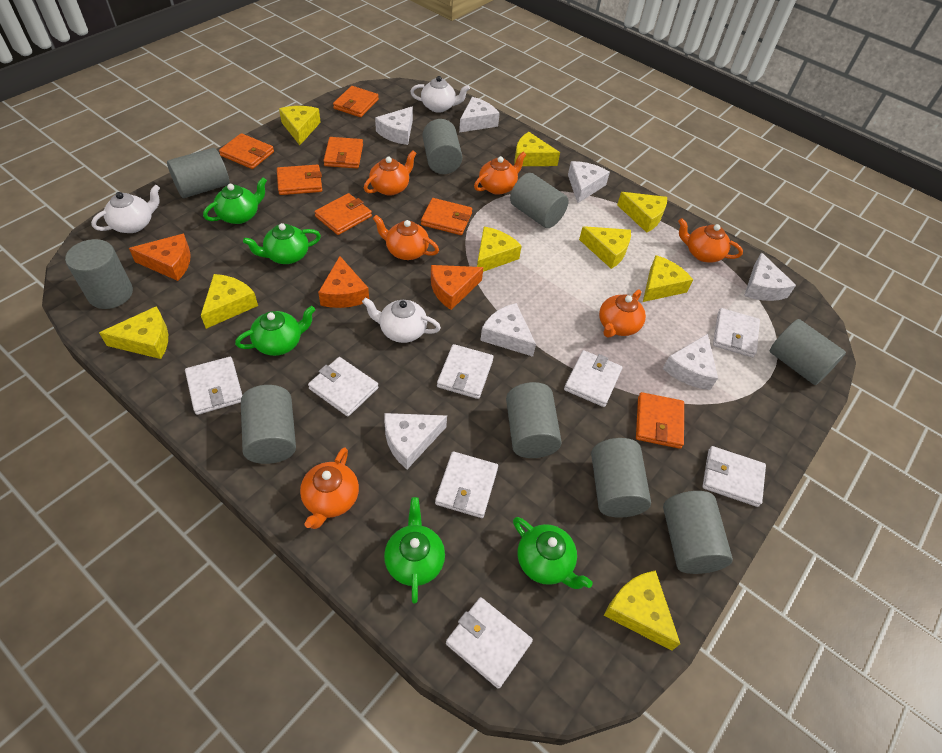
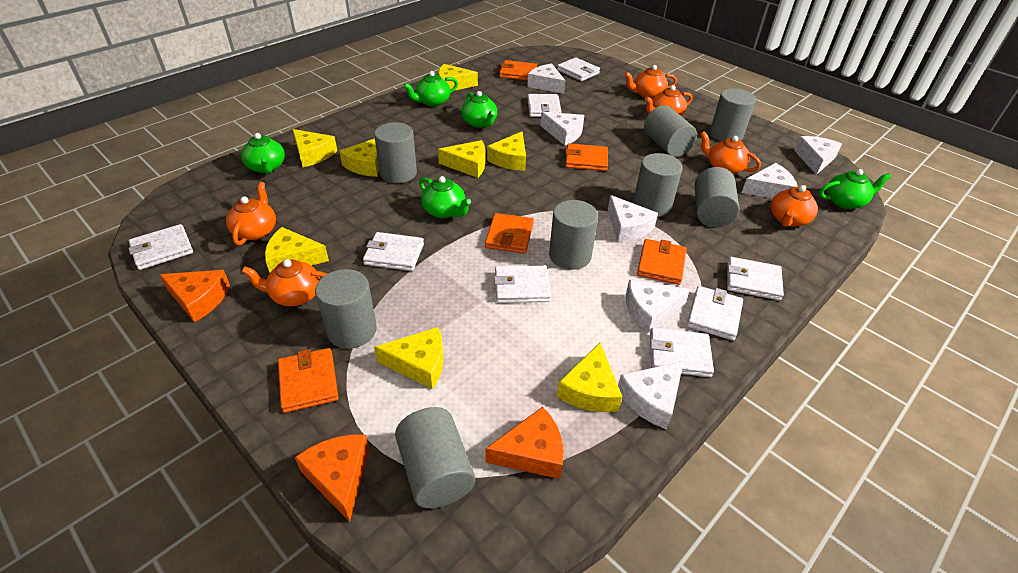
grey cylinder: [65,239,133,309] [167,148,229,198] [241,385,296,464] [423,119,462,174] [506,382,562,458] [510,173,569,228] [591,438,651,517] [663,491,733,574] [770,319,846,385] = 9 -> [315,269,377,349] [374,122,417,183] [395,407,475,508] [549,200,598,270] [633,153,683,217] [644,105,697,157] [695,167,740,228] [710,88,756,141] = 8
orange wallet: [219,133,274,169] [277,165,322,195] [314,193,372,235] [323,137,363,168] [333,86,379,117] [421,198,472,235] [636,392,684,449] = 7 -> [278,348,339,413] [485,213,534,254] [499,60,537,81] [565,143,608,171] [637,239,687,285] = 5
white teapot: [91,185,160,233] [362,297,441,343] [410,76,470,113] = 3 -> none = 0
yellow cheese: [99,306,168,359] [201,274,258,329] [279,106,321,145] [477,227,522,272] [514,132,560,166] [579,226,631,269] [603,570,680,651] [617,192,667,233] [643,255,693,302] = 9 -> [265,227,329,273] [292,129,337,167] [339,138,379,177] [374,327,444,389] [438,64,478,90] [438,140,485,178] [487,132,526,171] [557,343,623,412] = 8

